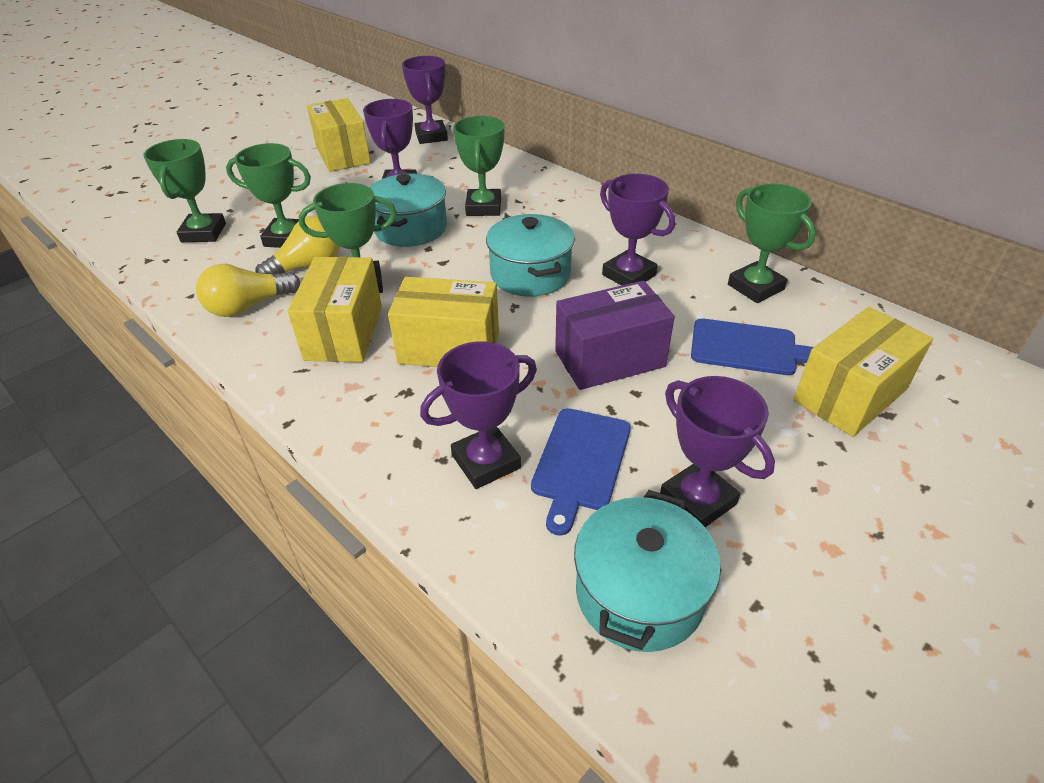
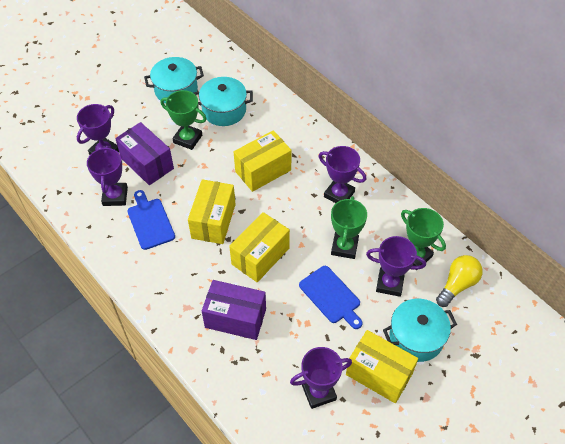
green trophy: [143,139,226,242] [226,143,311,248] [299,183,397,293] [453,116,505,216] [728,184,816,303] = 5 -> [161,90,207,150] [331,196,367,259] [401,208,446,266] = 3
purple box: [555,281,675,390] = 1 -> [115,122,174,185] [202,280,266,340] = 2
yellow light bulb: [196,264,300,317] [255,216,340,275] = 2 -> [436,255,483,307] = 1

